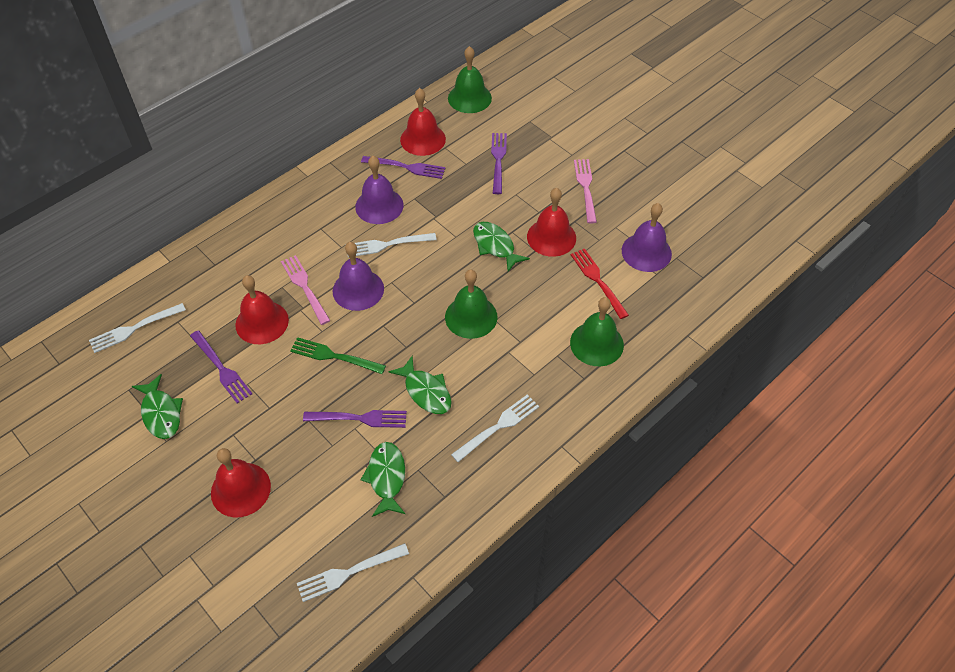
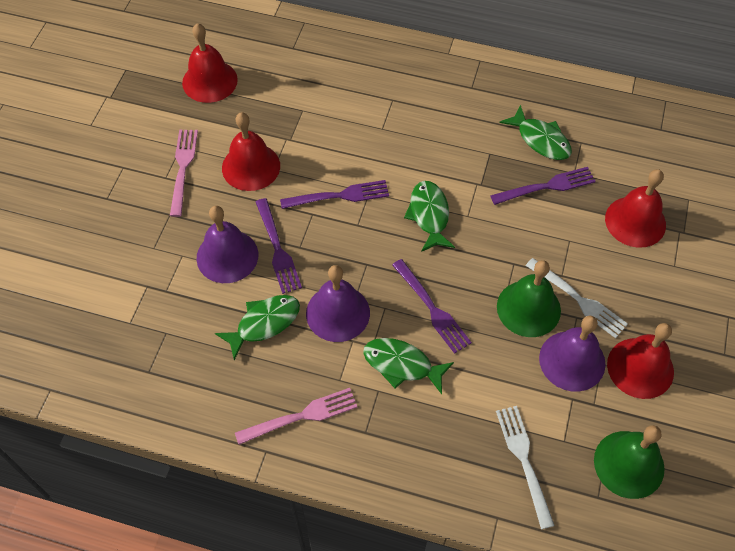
green bell: [445,269,498,339] [448,46,492,113] [570,297,624,366] = 3 -> [497,260,561,337] [594,425,665,499] = 2
green fork: [290,337,386,374] = 1 -> none = 0
red fork: [571,248,629,319] = 1 -> none = 0
white fork: [89,303,186,353] [297,543,409,602] [348,233,437,257] [451,395,539,462] = 4 -> [496,406,555,529] [526,258,628,338] = 2

